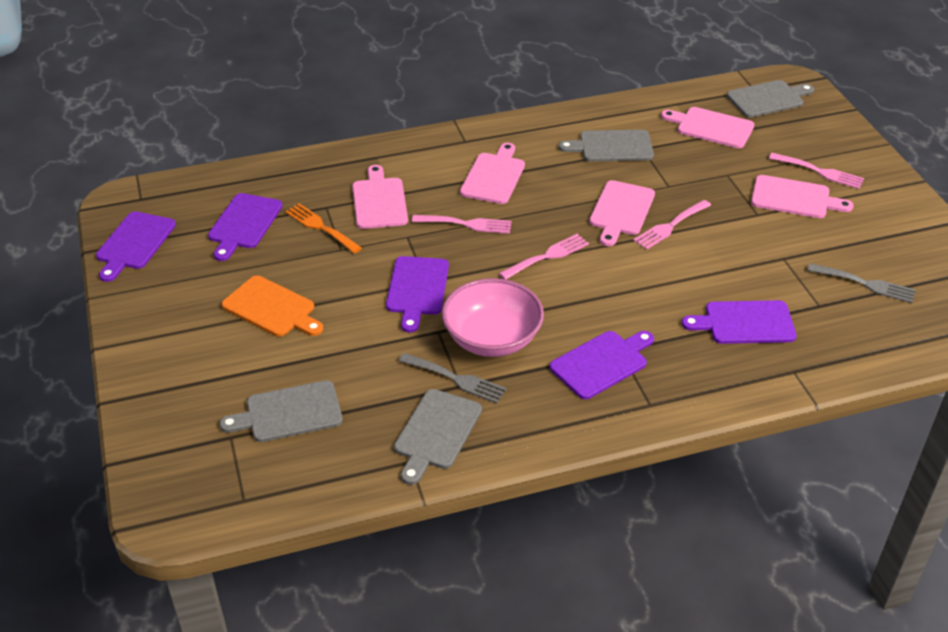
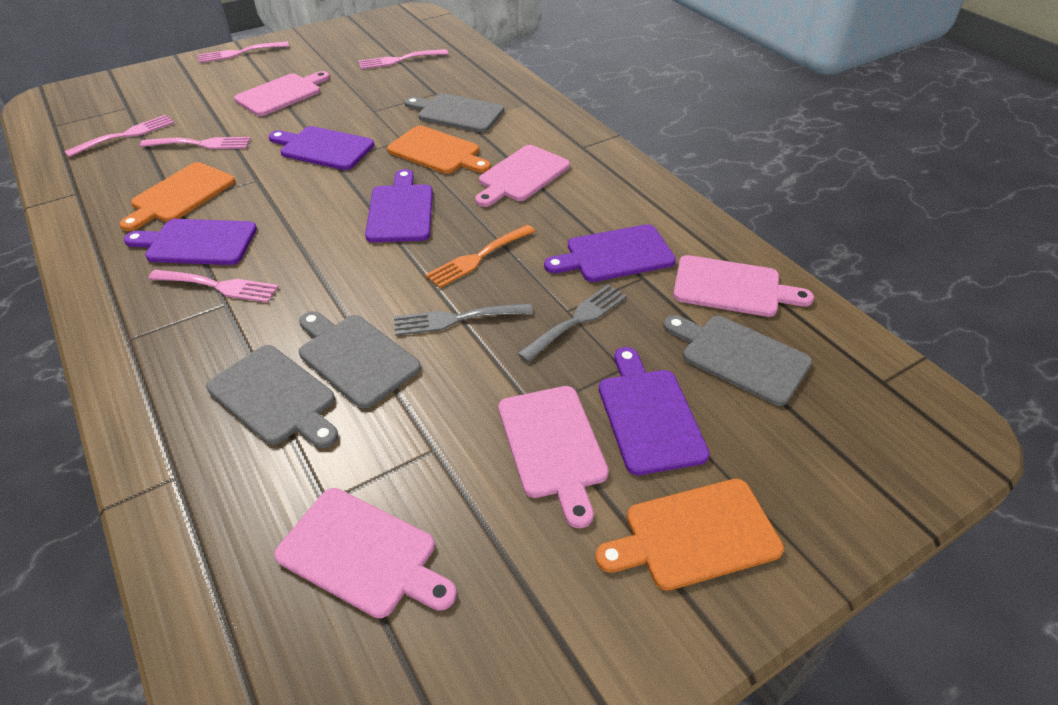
orange cutting board: [222,275,323,337] = 1 -> [119,162,235,231] [387,126,491,174] [595,479,784,591] = 3
pink bowl: [442,278,544,357] = 1 -> none = 0
pink fork: [412,215,512,234] [499,234,589,280] [633,200,711,250] [769,153,864,189] = 4 -> [64,115,174,157] [140,137,251,149] [148,270,279,303] [198,42,289,63] [358,49,448,69] = 5

